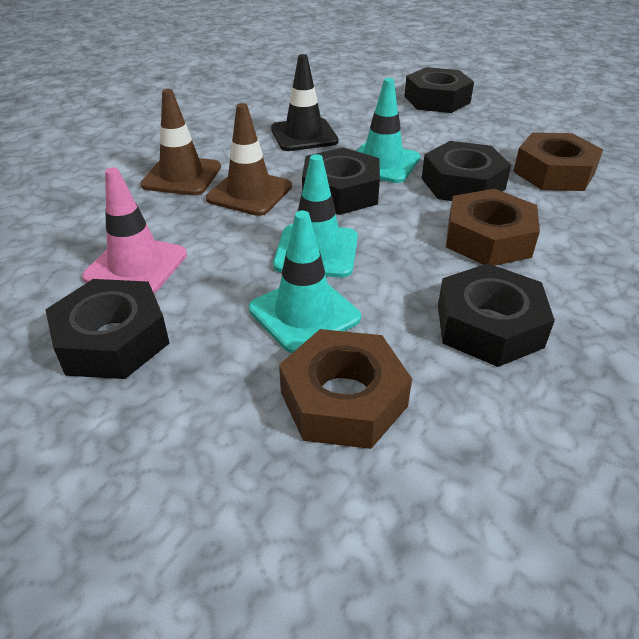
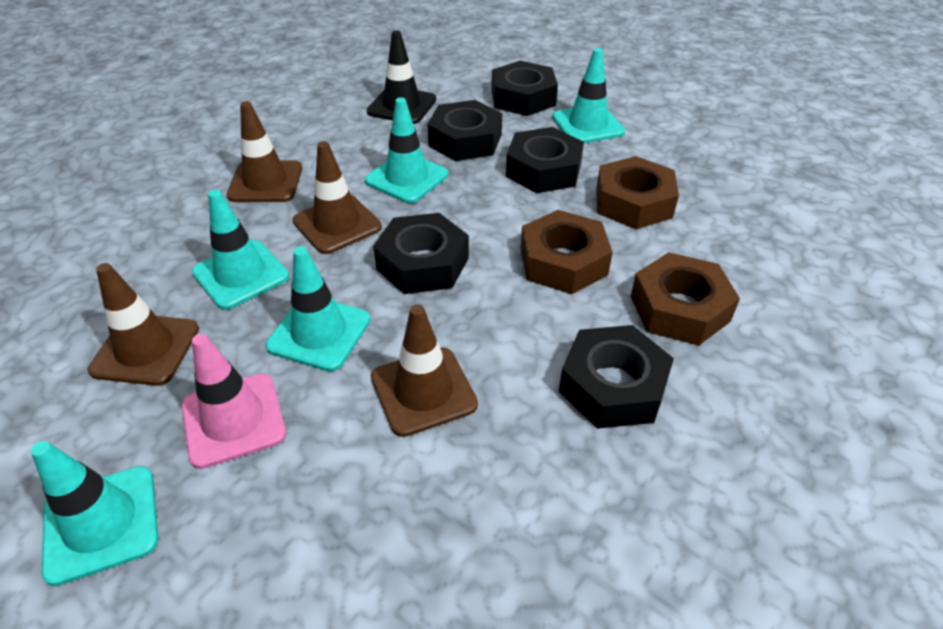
brown traffic cone: [141,89,221,195] [206,103,292,216] = 2 -> [88,263,199,386] [227,101,302,202] [293,141,382,254] [371,305,478,437] = 4
turquoise traffic cone: [249,211,361,353] [273,154,358,278] [357,78,420,183] = 3 -> [31,441,158,586] [192,190,289,310] [266,247,370,371] [365,97,448,203] [552,48,625,143] = 5

